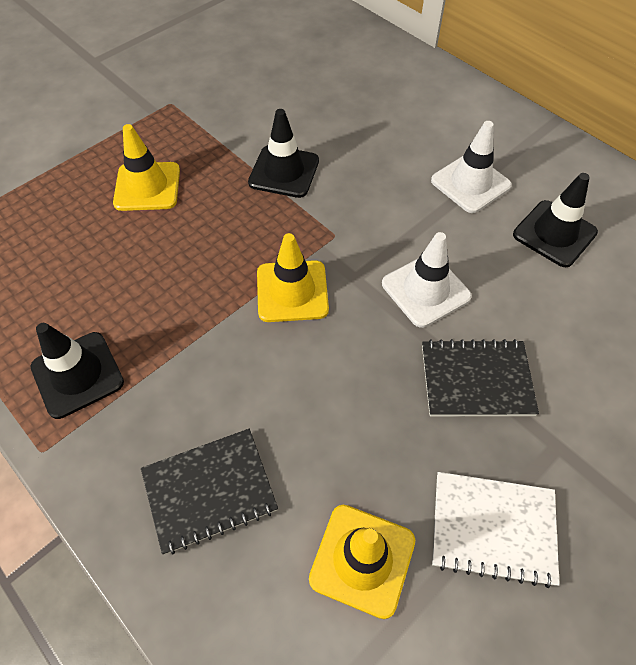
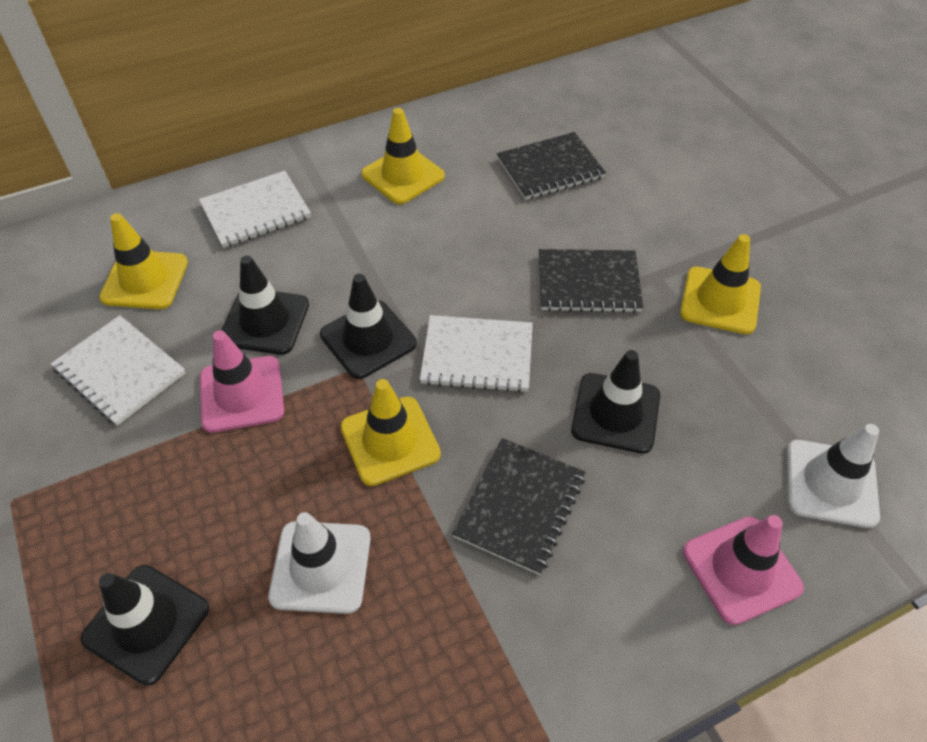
black notebook: [141,429,278,555] [422,339,539,416] = 2 -> [452,438,585,575] [497,132,606,200] [539,249,644,313] = 3
black traffic cone: [31,323,124,419] [248,109,319,198] [513,173,598,267] = 3 -> [81,565,209,685] [221,256,309,355] [320,274,417,379] [571,350,660,454] = 4
pink traffic cone: none = 0 -> [200,330,284,433] [683,515,804,625] = 2
white notebook: [432,472,560,588] = 1 -> [51,315,186,426] [199,171,311,248] [420,315,533,393] = 3
yellow traffic cone: [113,124,180,211] [257,233,329,322] [309,505,415,619] = 3 -> [99,213,188,309] [340,379,441,486] [361,108,445,204] [680,234,761,334] = 4

